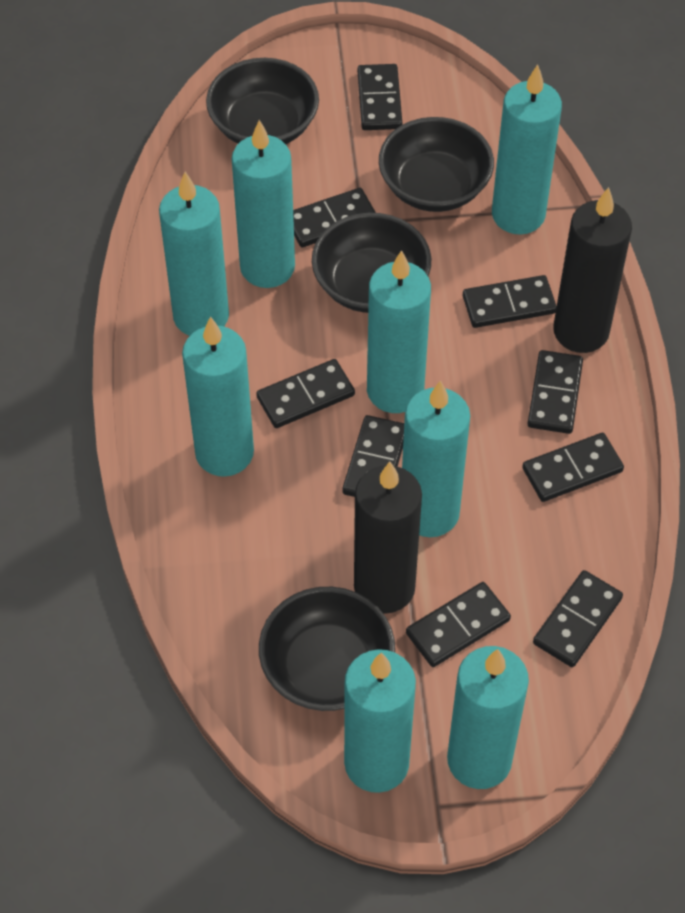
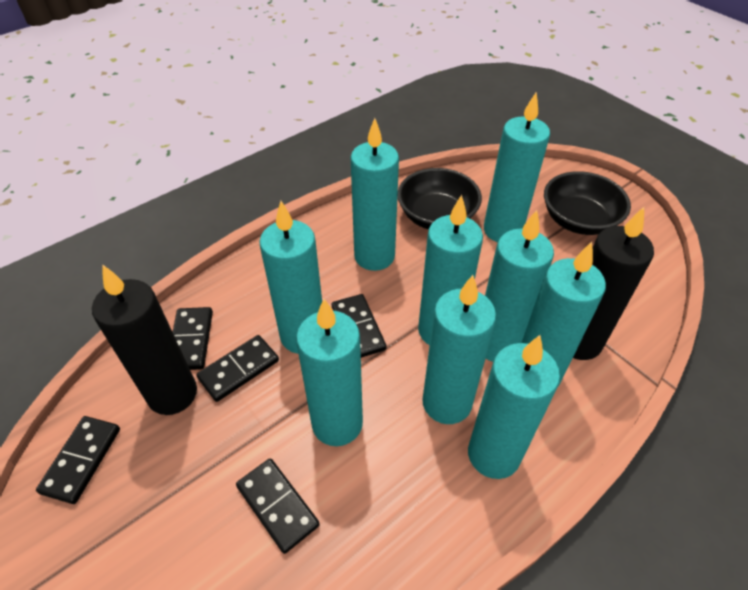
black bowl: [206,58,319,144] [259,587,395,711] [312,213,431,313] [379,117,494,212] = 4 -> [398,168,482,229] [544,171,631,235] = 2
black domino: [256,359,355,428] [293,188,376,247] [342,415,404,497] [358,64,402,130] [406,582,511,667] [463,275,557,328] [522,433,624,502] [528,350,583,434] [533,570,623,667] = 9 -> [36,416,120,504] [173,307,213,370] [197,335,279,402] [236,458,320,554] [332,294,386,358] = 5
turquoise candle: [159,172,229,336] [182,316,254,477] [232,120,295,288] [344,649,416,793] [367,250,431,413] [402,380,470,537] [447,646,529,789] [492,64,562,235] = 8 -> [259,201,322,354] [296,299,363,446] [351,118,399,271] [418,195,483,345] [422,275,496,424] [468,335,560,479] [484,93,550,242] [485,210,554,362] [522,242,606,386] = 9

